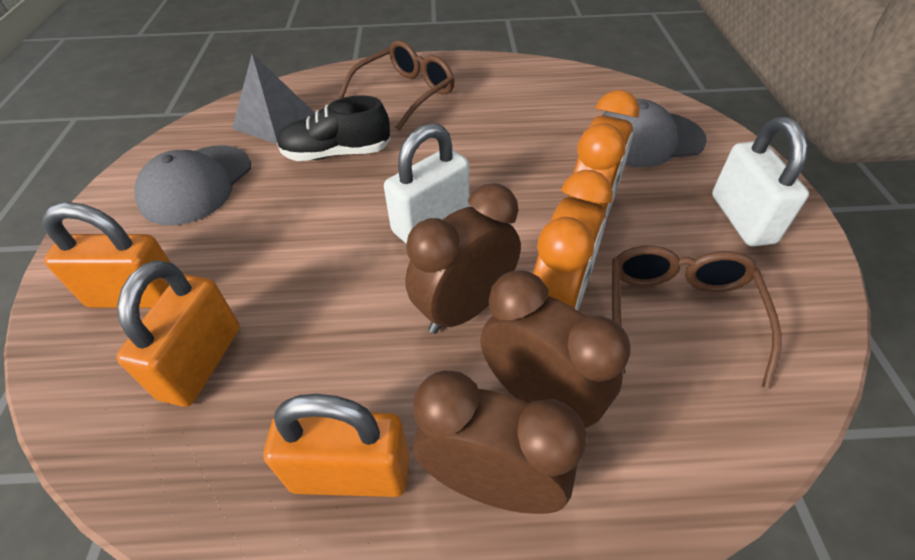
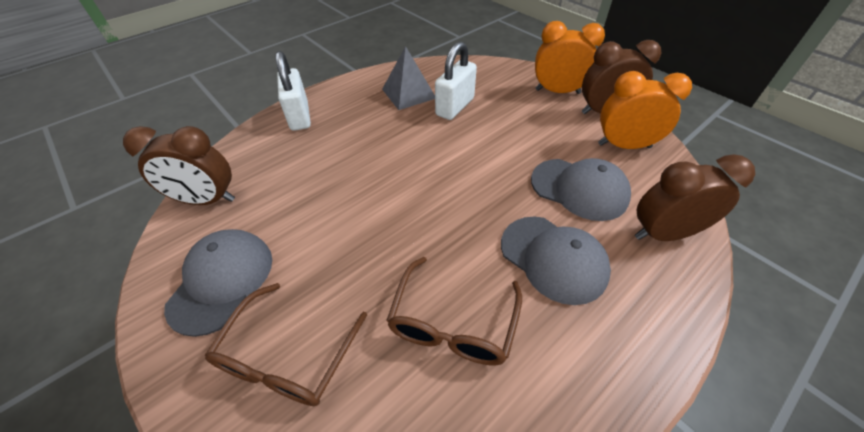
black shoe: [277,95,390,161] = 1 -> none = 0
grey cap: [134,145,251,225] [602,99,707,167] = 2 -> [164,229,272,337] [501,217,611,305] [531,158,631,221] = 3
orange padlock: [42,202,171,308] [116,260,240,407] [264,394,410,497] = 3 -> none = 0

